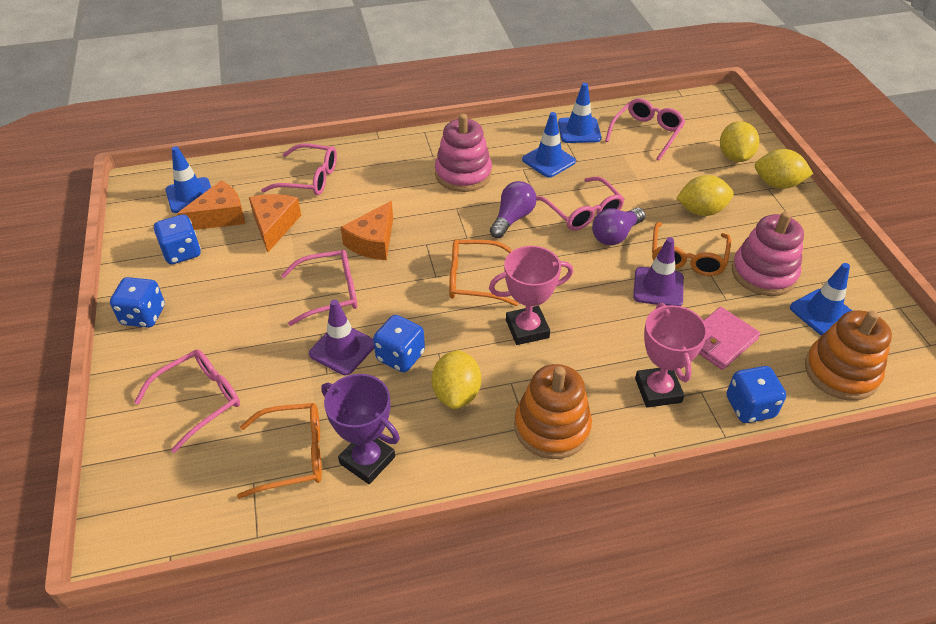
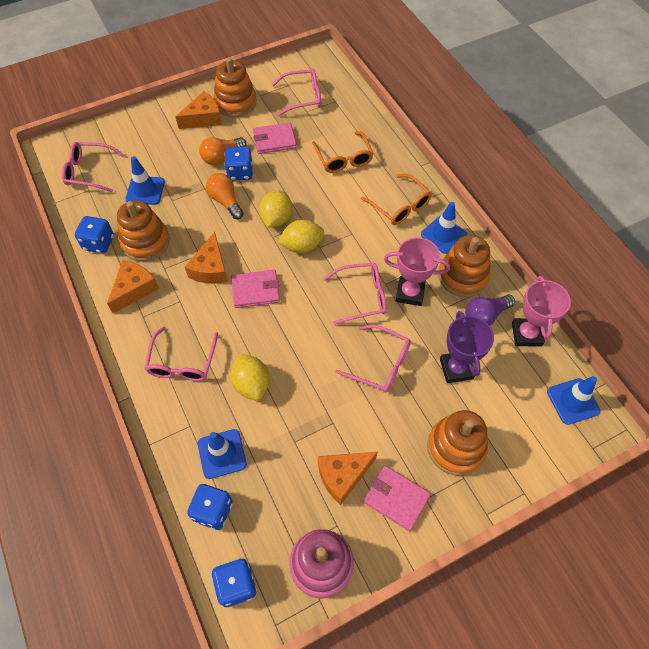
orange cheese: [177,180,245,230] [249,194,301,252] [341,201,393,260] = 3 -> [107,260,159,313] [175,91,222,129] [185,232,228,284] [318,452,378,505] = 4
orange glasses: [237,403,322,499] [449,239,518,306] [652,222,731,276] = 3 -> [312,131,373,173] [361,174,432,225] = 2
orange light bulb: none = 0 -> [199,137,246,165] [206,173,244,219] = 2
orange stacking toy: [514,364,592,459] [805,310,892,401] = 2 -> [117,200,170,262] [213,57,257,117] [427,410,488,476] [438,235,491,297] = 4
pink stacking toy: [435,114,492,192] [732,211,804,296] = 2 -> [289,529,354,599] = 1
pink wallet: [698,307,760,370] = 1 -> [231,270,280,308] [253,122,297,154] [363,466,431,531] = 3
purple light bulb: [490,181,537,238] [592,208,646,245] = 2 -> [465,295,515,326] = 1
purple traffic cone: [309,299,374,375] [633,237,684,306] = 2 -> none = 0
yellow lemon: [431,350,481,409] [676,175,734,216] [720,121,759,162] [755,149,813,189] = 4 -> [231,354,269,401] [259,190,292,227] [278,220,324,253] = 3

